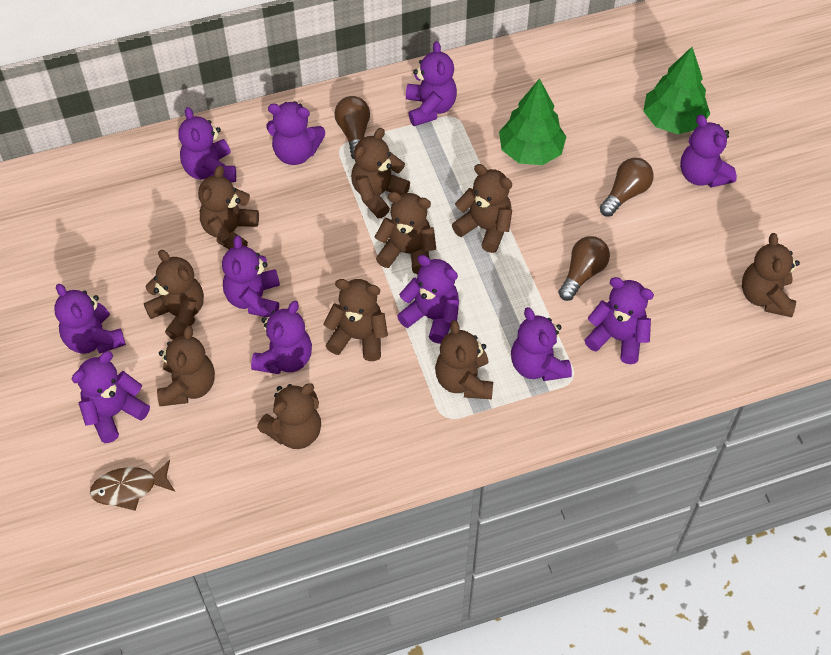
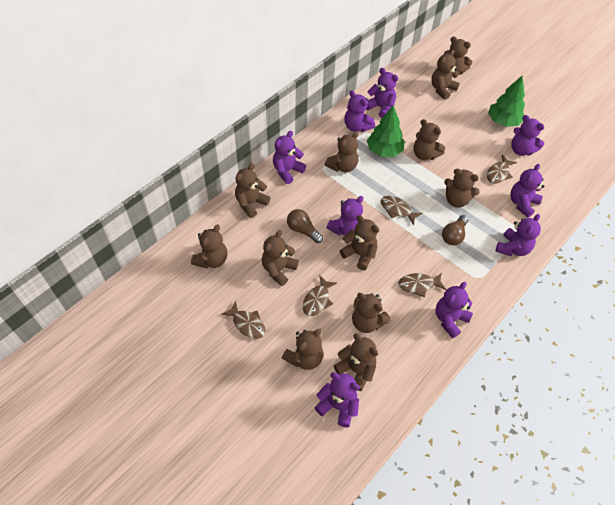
brown fish: [90,460,175,511] = 1 -> [221,301,266,339] [303,275,337,316] [381,196,423,225] [398,273,446,297] [487,155,517,183] = 5
brown light bulb: [334,96,370,160] [558,236,610,301] [600,158,654,217] = 3 -> [287,209,323,243] [442,215,468,245] = 2
brown teddy bear: [144,250,204,340] [157,325,215,406] [198,165,259,249] [257,383,321,449] [323,279,388,361] [351,128,410,218] [375,192,436,275] [435,320,493,399] [452,164,512,253] [742,233,800,317] = 10 -> [191,225,227,268] [235,163,270,218] [262,230,299,286] [282,329,323,370] [324,132,359,172] [334,334,378,391] [340,215,379,270] [352,293,390,333] [413,119,445,160] [431,50,460,100] [444,36,472,75] [444,169,480,207] = 12
purple teddy bear: [54,284,126,354] [72,351,150,443] [178,107,236,182] [222,236,280,317] [251,301,312,374] [266,101,325,165] [397,255,459,344] [406,41,457,126] [511,307,572,381] [585,277,654,364] [680,115,737,188] = 11 -> [273,131,306,184] [315,372,360,427] [326,196,363,236] [344,90,375,132] [367,68,398,118] [435,282,473,338] [496,214,541,256] [510,164,544,218] [511,115,544,156] = 9

